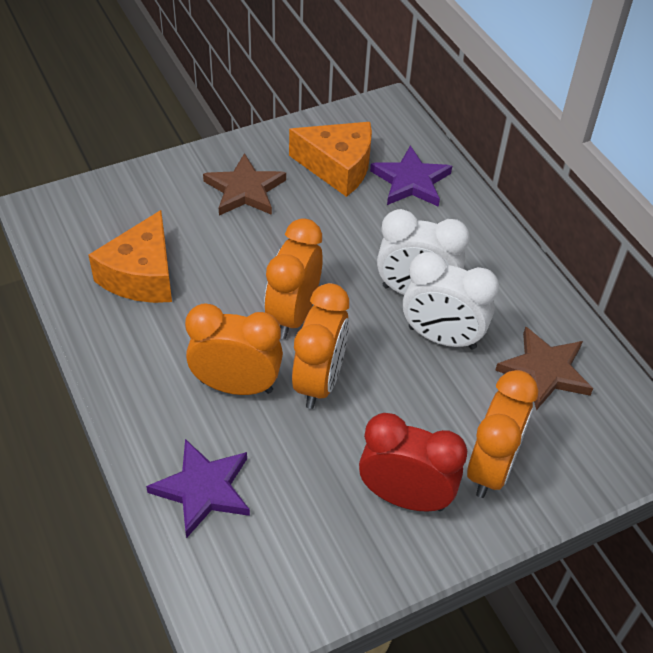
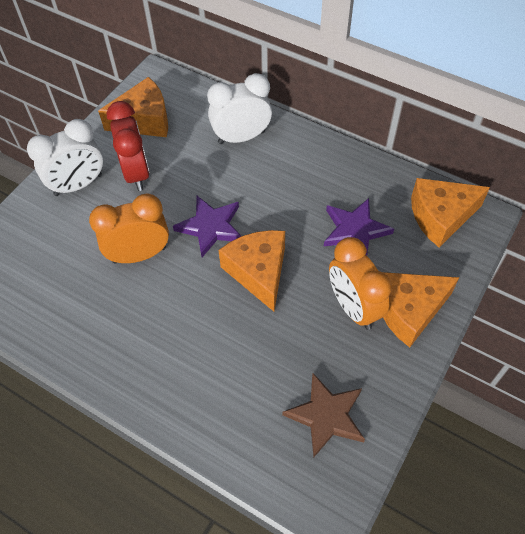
brown star: [203,153,286,216] [495,326,593,410] = 2 -> [282,373,365,457] = 1
orange cheese: [88,210,172,303] [289,122,372,197] = 2 -> [98,77,168,137] [218,230,285,312] [383,272,460,347] [411,178,490,248] = 4
orange clock: [185,303,283,395] [264,218,323,339] [292,283,349,409] [467,370,538,498] = 4 -> [89,194,169,264] [329,237,392,330] = 2

